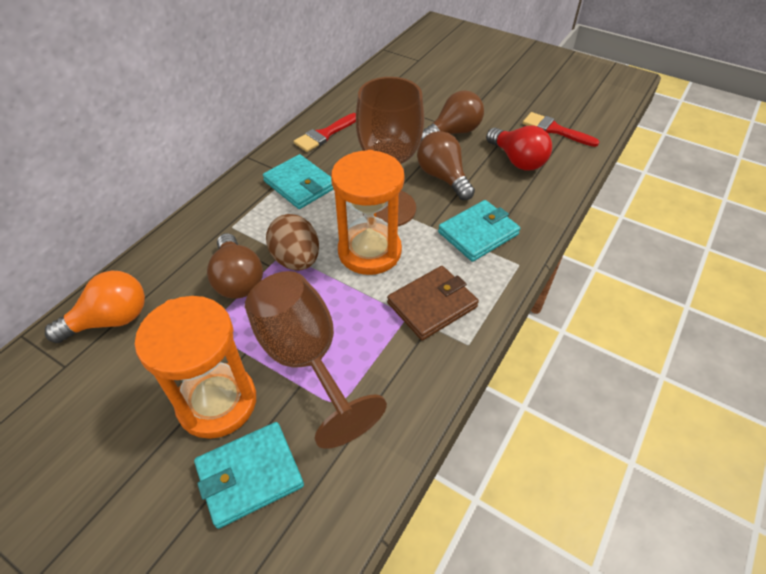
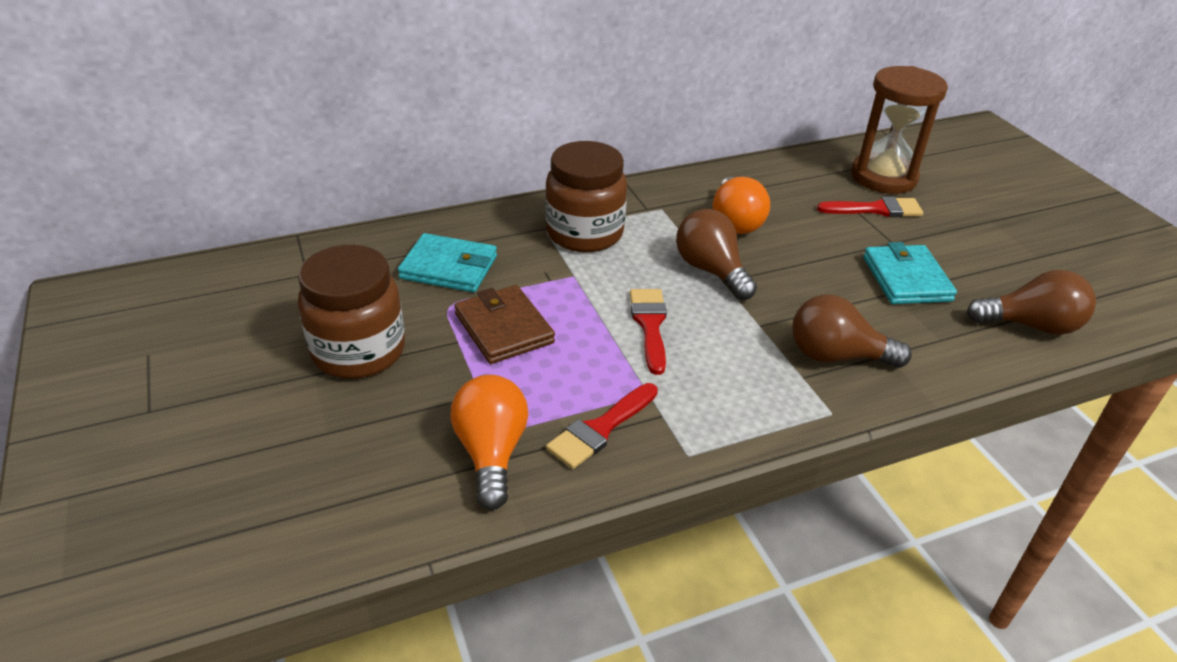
brown egg: [266,214,319,271] = 1 -> none = 0
brown goblet: [245,271,387,449] [356,77,424,226] = 2 -> none = 0
brown hourglass: none = 0 -> [851,66,948,194] = 1
brown jar: none = 0 -> [298,245,405,379] [545,141,627,252] = 2
orange hourglass: [135,296,256,439] [331,150,404,275] = 2 -> none = 0
orange light bulb: [45,271,145,343] = 1 -> [450,375,529,510] [713,177,770,234] = 2
red brush: [293,113,356,152] [523,112,599,147] = 2 -> [546,383,658,469] [630,289,667,375] [817,196,923,217] = 3
red light bulb: [486,126,552,171] = 1 -> none = 0
turquoise wallet: [194,422,304,529] [263,154,334,209] [438,200,521,262] = 3 -> [398,233,497,292] [863,242,957,304] = 2

